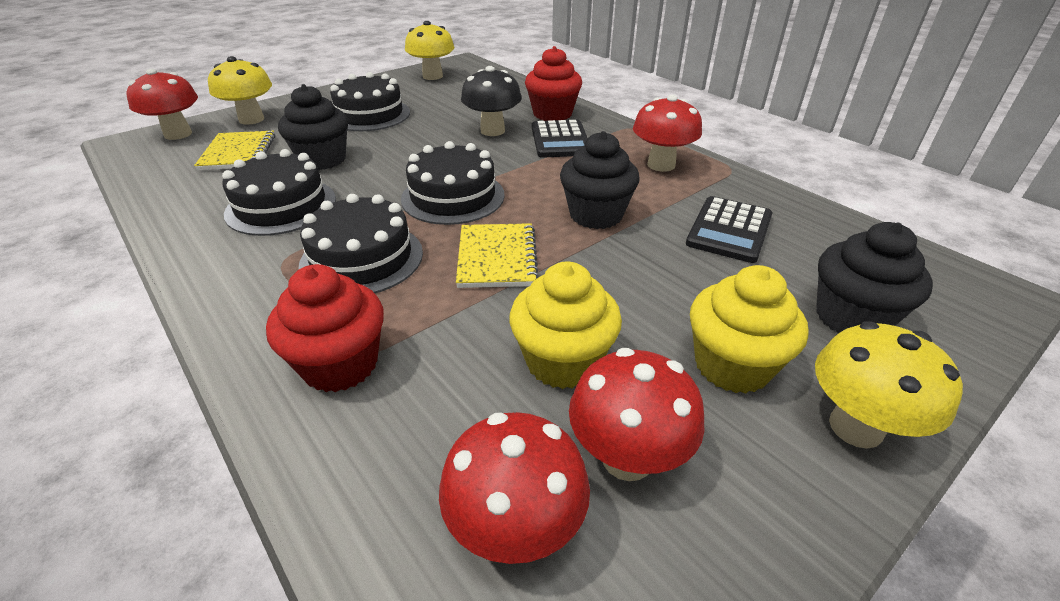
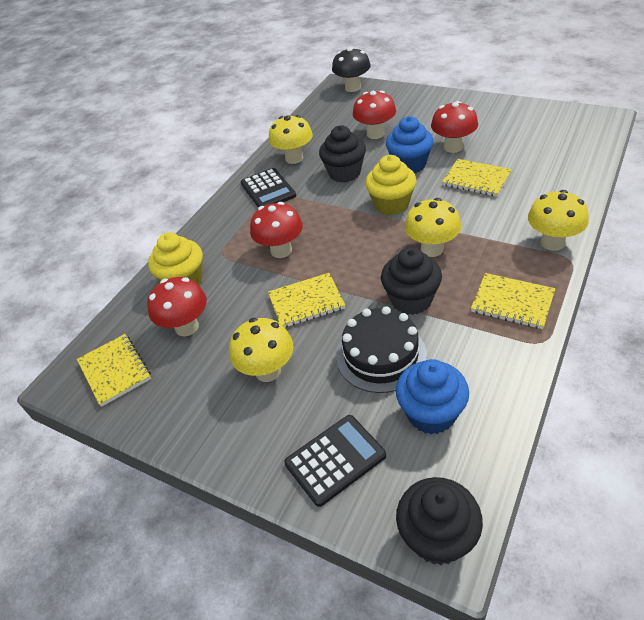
black cake: [222,149,336,236] [298,194,423,293] [330,72,410,131] [401,141,505,225] = 4 -> [336,306,427,393] = 1
blue cupcake: none = 0 -> [386,116,434,173] [396,359,469,434] = 2
red cupcake: [266,264,384,392] [525,46,582,121] = 2 -> none = 0
yellow mushroom: [208,56,272,125] [405,21,455,80] [815,321,963,449] = 3 -> [229,318,293,382] [269,115,313,164] [405,198,461,257] [528,190,589,251] = 4
yellow notebook: [194,131,275,170] [456,223,539,288] = 2 -> [77,334,151,407] [268,273,345,328] [442,159,512,197] [471,273,555,329] = 4

